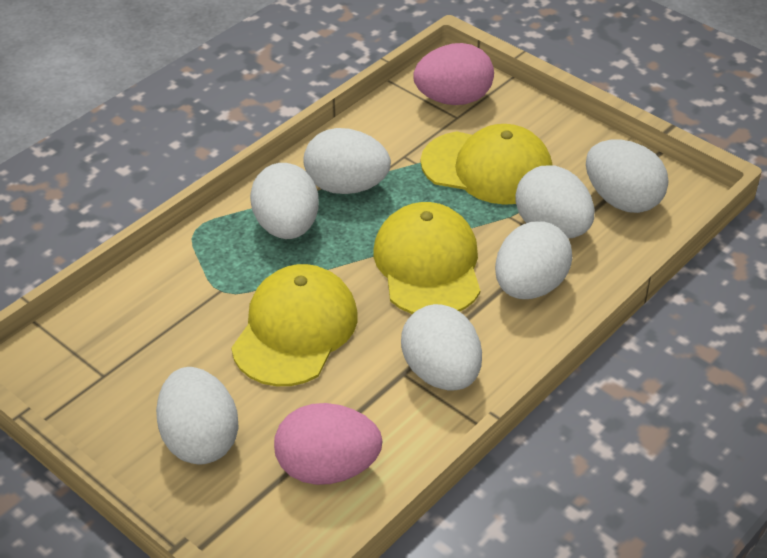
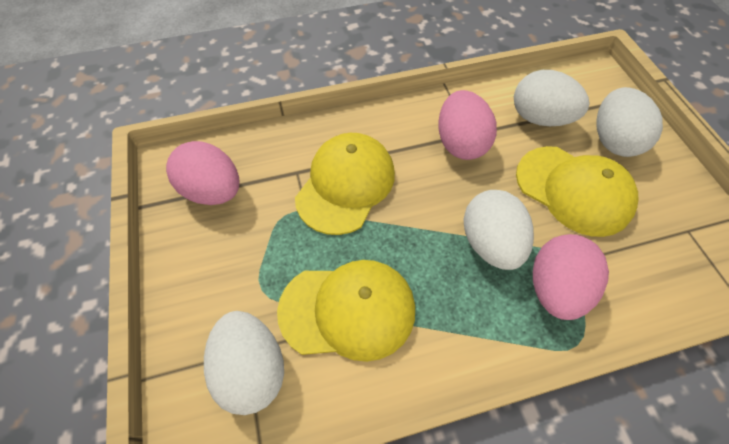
pink egg: [274,403,382,485] [413,43,494,105] = 2 -> [166,141,239,205] [438,90,497,160] [533,234,609,320] = 3
white egg: [156,367,239,465] [250,163,319,239] [303,128,391,194] [401,304,482,390] [495,222,572,299] [515,166,595,238] [586,139,669,213] = 7 -> [204,311,284,415] [463,190,534,270] [514,70,590,126] [596,87,663,157] = 4

